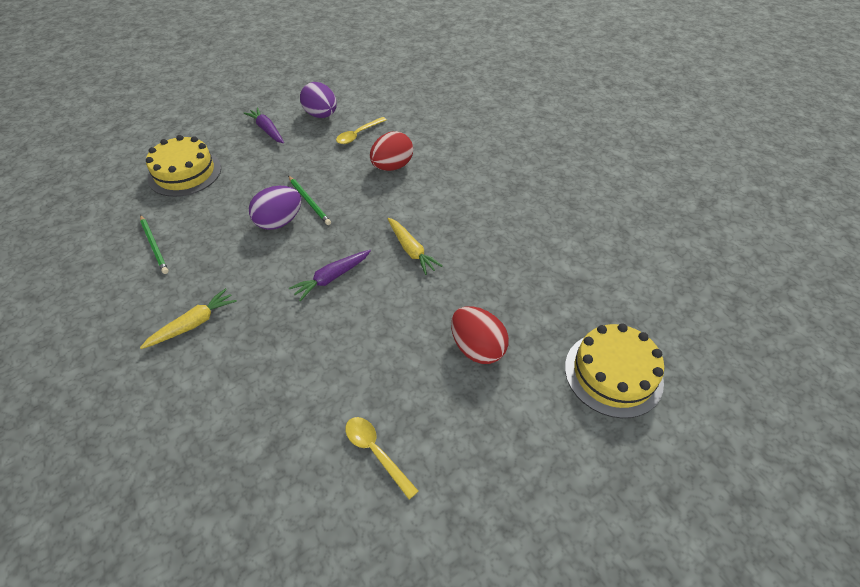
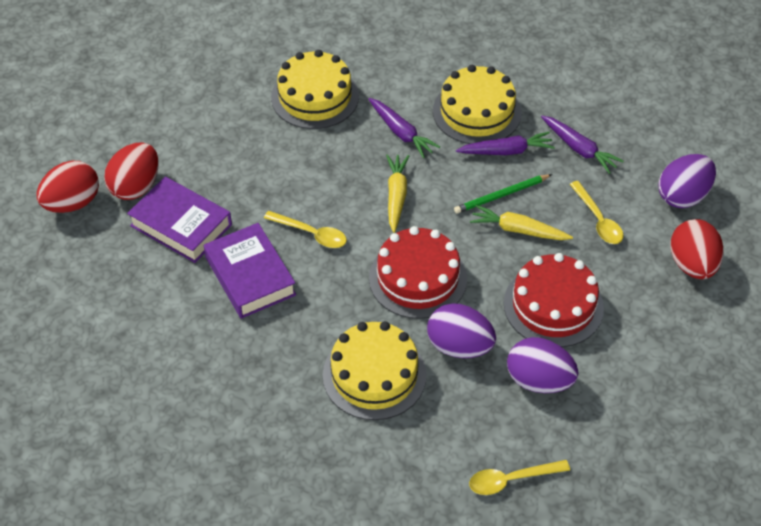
green pencil: [140,215,169,274] [288,176,331,225] = 2 -> [454,174,552,213] = 1
purple book: none = 0 -> [127,177,232,263] [204,223,296,319] = 2
purple carrot: [243,107,284,143] [289,250,371,301] = 2 -> [368,98,440,158] [456,132,555,155] [541,116,624,174] = 3
purple egg: [249,186,301,230] [300,82,337,118] = 2 -> [427,303,496,358] [507,337,578,393] [658,154,716,208] = 3
red cake: none = 0 -> [369,226,467,319] [504,253,604,347] = 2
red egg: [370,131,413,171] [451,306,509,364] = 2 -> [37,161,99,213] [104,142,159,200] [671,219,724,279] = 3
yellow cake: [146,135,221,197] [565,323,664,418] = 2 -> [271,50,359,129] [323,321,427,420] [433,65,521,144] = 3
yellow spoon: [336,117,386,144] [345,417,418,500] = 2 -> [264,211,347,248] [469,460,570,495] [570,181,624,244] = 3

